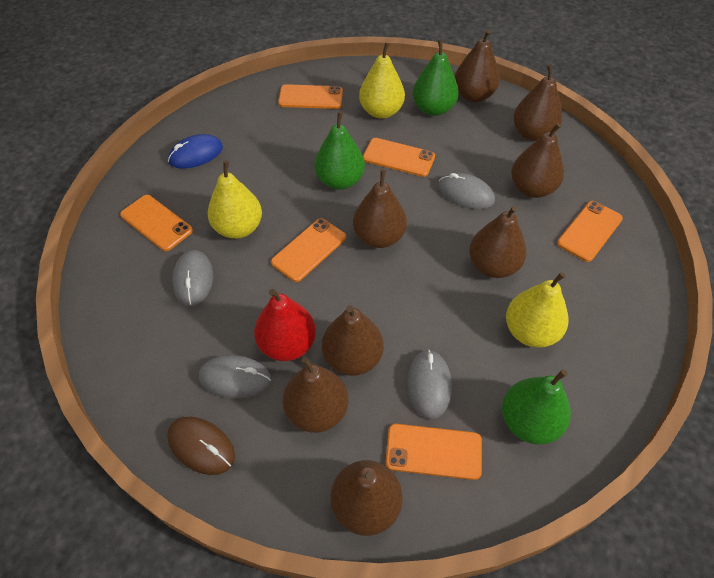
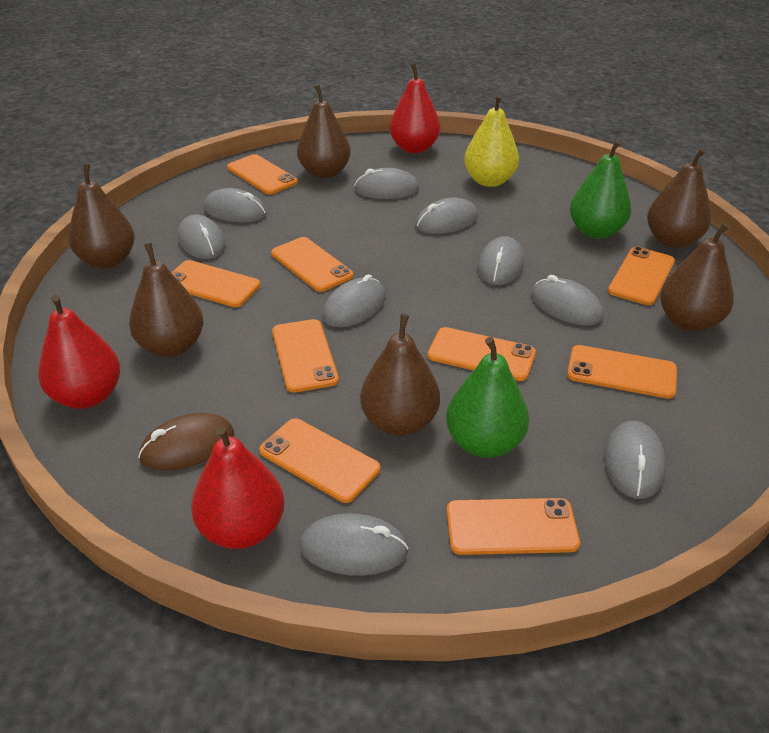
blue mouse: [168,134,223,169] = 1 -> none = 0
brown pear: [283,357,349,433] [322,305,384,376] [331,460,403,536] [353,170,407,248] [455,29,500,102] [469,206,527,278] [511,123,564,198] [513,64,562,141] = 8 -> [68,163,135,269] [129,243,204,357] [297,85,351,179] [360,314,440,436] [647,148,711,248] [660,222,734,332] = 6
green pear: [314,112,365,190] [413,39,459,116] [502,369,571,444] = 3 -> [446,337,529,458] [570,140,631,239] = 2
grey mouse: [172,250,213,306] [199,355,271,398] [407,349,452,419] [438,173,495,209] = 4 -> [178,214,226,259] [204,188,267,223] [300,514,409,576] [322,274,386,327] [354,168,419,199] [415,197,478,234] [478,236,524,285] [532,275,603,326] [604,421,666,499] = 9
orange phone: [120,195,193,251] [271,218,346,282] [278,84,343,109] [363,138,435,177] [386,424,482,480] [557,201,623,262] = 6 -> [171,260,261,307] [227,154,298,195] [259,418,380,503] [271,237,354,292] [272,319,339,393] [427,327,536,381] [447,498,580,555] [567,345,677,399] [608,247,675,305] = 9
red pear: [254,289,316,361] = 1 -> [38,295,120,409] [191,426,285,549] [389,63,440,153] = 3
yellow pear: [208,161,262,239] [359,42,405,119] [506,272,568,348] = 3 -> [464,94,519,187] = 1

